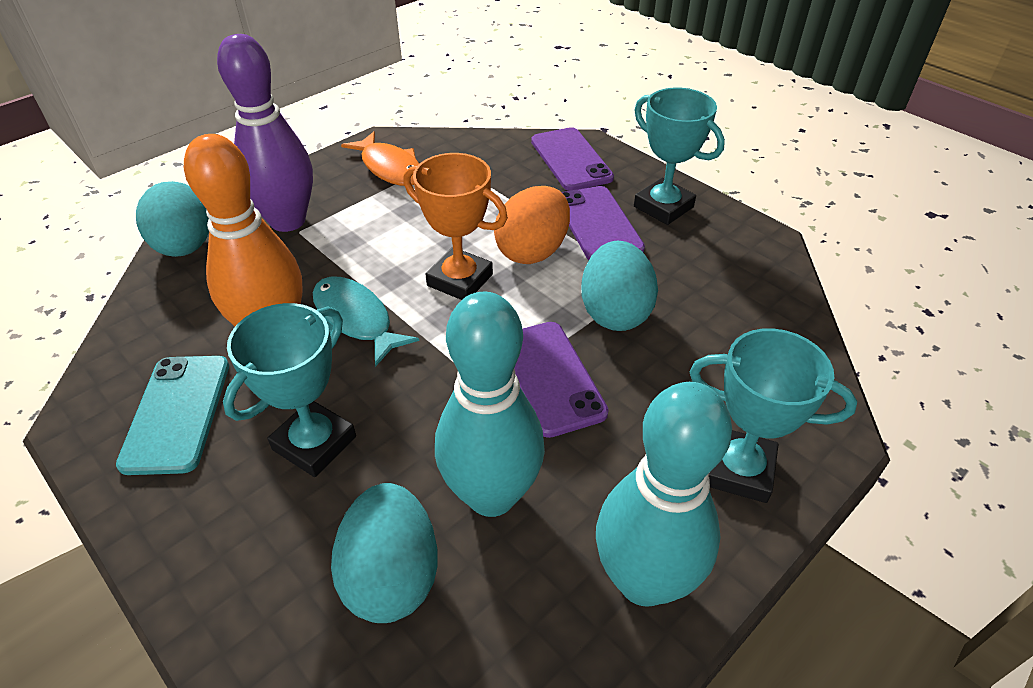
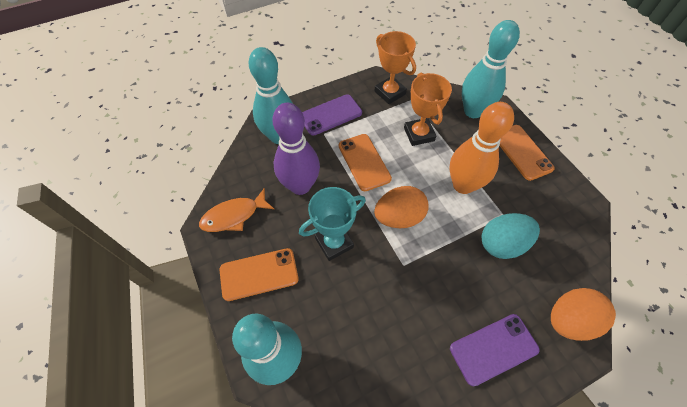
orange egg: [494,186,570,264] = 1 -> [374,186,429,228] [551,288,616,341] = 2
orange phone: none = 0 -> [220,248,299,301] [339,134,392,191] [500,125,555,181] = 3
orange trophy: [403,153,508,300] = 1 -> [374,31,416,104] [404,73,452,146] = 2
purple phone: [514,322,609,438] [531,127,614,191] [562,186,645,260] = 3 -> [302,94,362,136] [450,314,540,386] = 2
turquoise bowling pin: [435,292,545,517] [596,382,732,607] = 2 -> [232,314,302,385] [249,47,293,144] [462,20,520,118] = 3
turquoise egg: [136,181,209,257] [331,483,438,623] [581,241,658,331] = 3 -> [481,213,540,259] = 1
turquoise fish: [313,277,419,367] = 1 -> none = 0
turquoise phone: [116,356,229,475] = 1 -> none = 0
turquoise trophy: [223,303,356,477] [634,88,725,225] [690,328,857,503] = 3 -> [299,187,366,261] = 1

